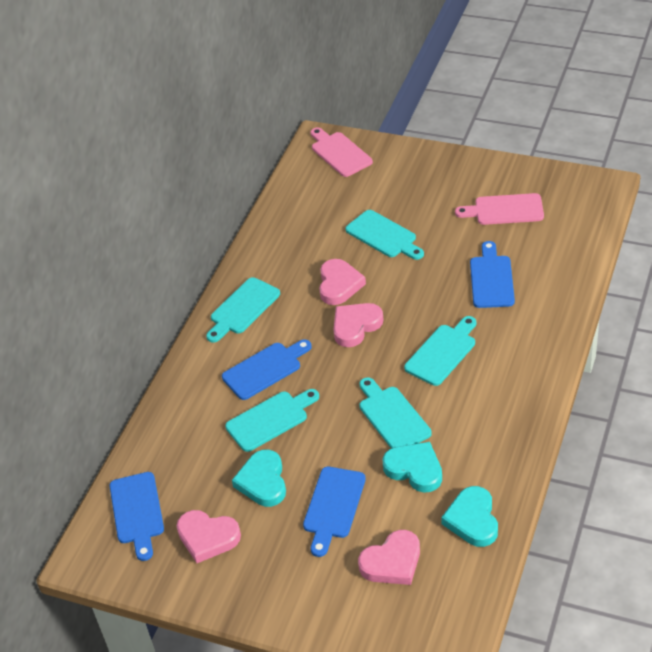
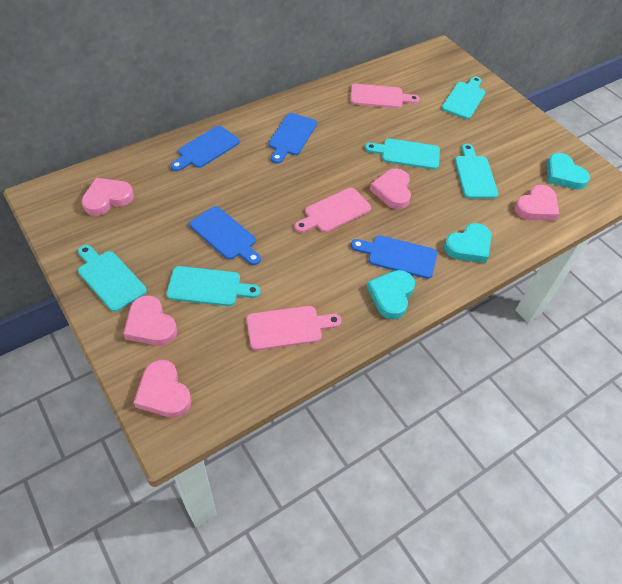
pink cutting board: [310,127,373,177] [455,193,544,225] = 2 -> [246,306,342,350] [295,188,371,233] [350,84,420,108] = 3
pink heart: [177,510,241,563] [319,259,366,305] [333,303,383,347] [358,530,420,585] = 4 -> [81,178,134,216] [123,295,177,346] [133,360,192,418] [370,168,411,209] [514,185,559,221] = 5

